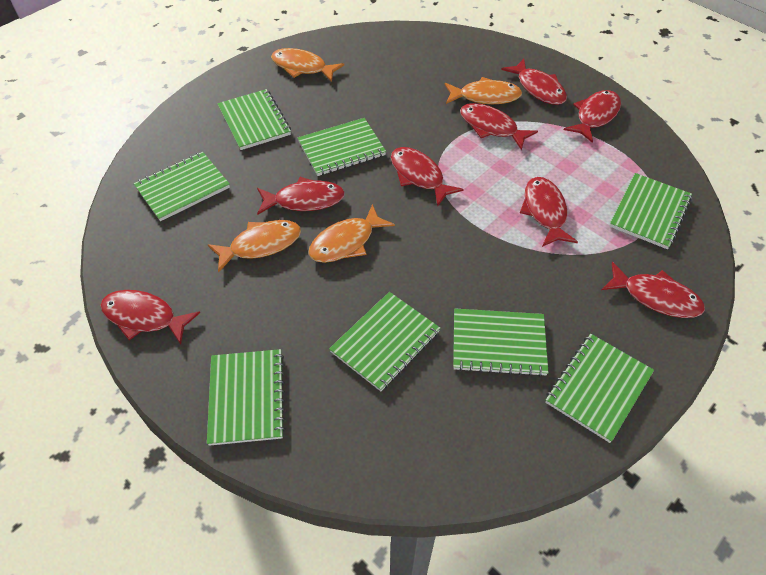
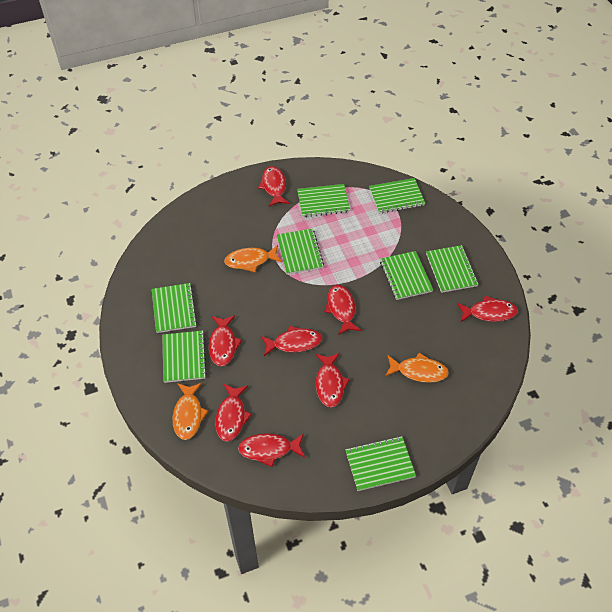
orange fish: [207,220,301,273] [271,48,344,82] [308,204,395,263] [445,77,522,104] = 4 -> [173,383,208,440] [224,245,282,272] [385,353,449,383] = 3

